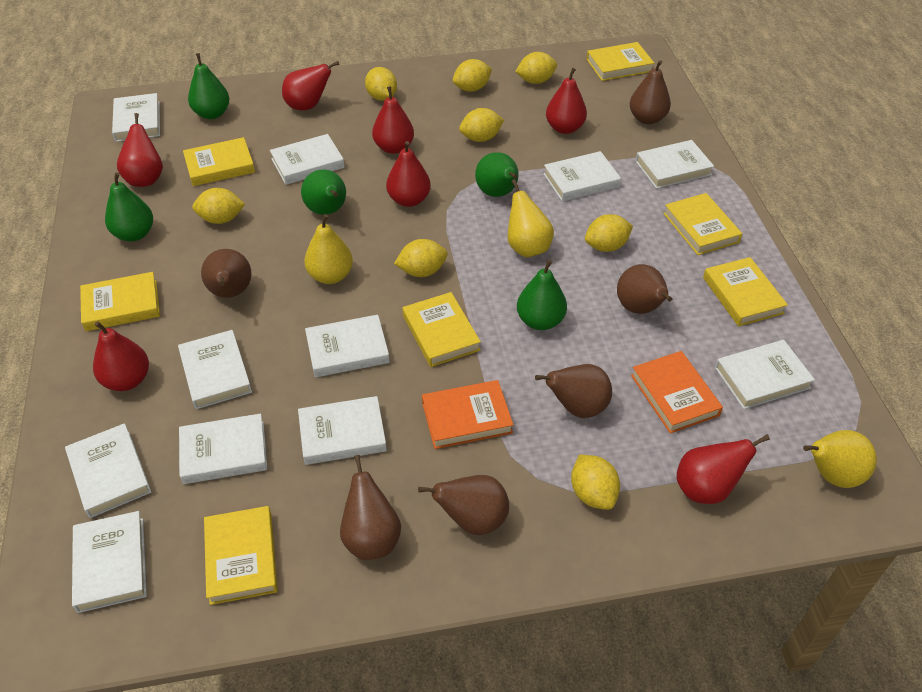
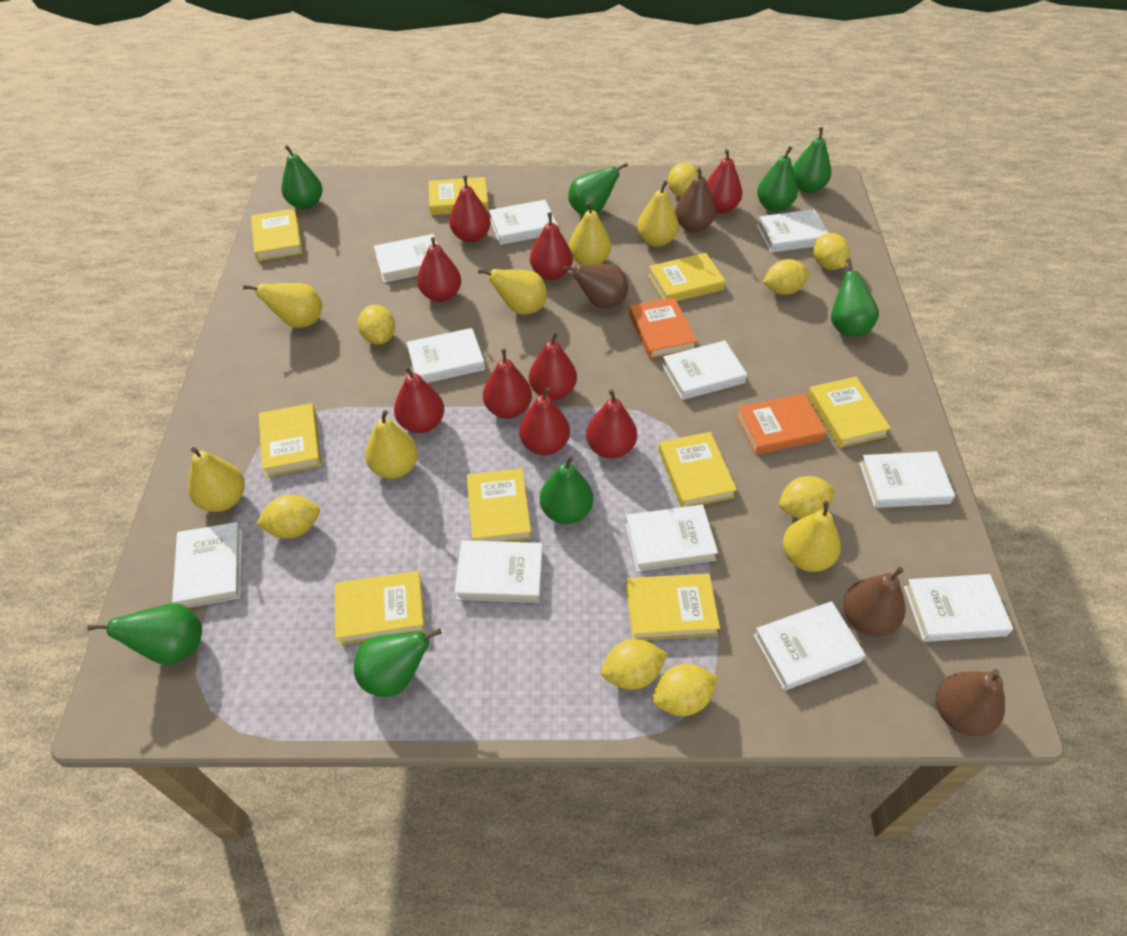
brown pear: [201,249,251,298] [340,455,401,560] [418,475,509,535] [535,364,612,418] [617,264,672,314] [630,60,671,124] = 6 -> [563,264,628,309] [675,167,716,232] [843,567,905,636] [936,669,1005,736] = 4
green pear: [105,172,153,242] [188,53,230,119] [301,169,346,215] [475,152,519,197] [517,259,567,330] = 5 -> [87,603,202,665] [281,145,323,210] [354,628,441,697] [540,456,593,524] [568,163,628,215] [757,146,798,212] [792,127,831,193] [831,258,879,336] = 8
red pear: [93,321,149,391] [117,113,163,187] [282,61,339,110] [372,86,414,154] [386,141,431,207] [546,68,587,134] [676,435,770,504] = 7 -> [394,366,444,433] [417,237,461,302] [449,176,491,243] [483,349,532,419] [519,387,570,455] [529,332,577,400] [530,212,573,280] [586,389,637,459] [707,149,742,214] = 9
yellow book: [80,272,160,331] [183,137,255,186] [204,506,278,605] [402,292,481,367] [587,42,654,81] [663,193,742,255] [703,257,788,326] = 7 -> [251,208,302,261] [259,403,321,477] [335,571,425,645] [428,177,489,215] [467,468,531,542] [626,573,720,640] [648,253,725,301] [658,432,737,507] [807,377,891,448] = 9
yellow pear: [304,214,353,284] [508,179,554,257] [803,430,877,488] = 3 -> [188,447,245,512] [243,283,322,328] [365,410,418,479] [478,269,547,315] [569,202,611,265] [637,181,679,247] [783,501,841,572] = 7

